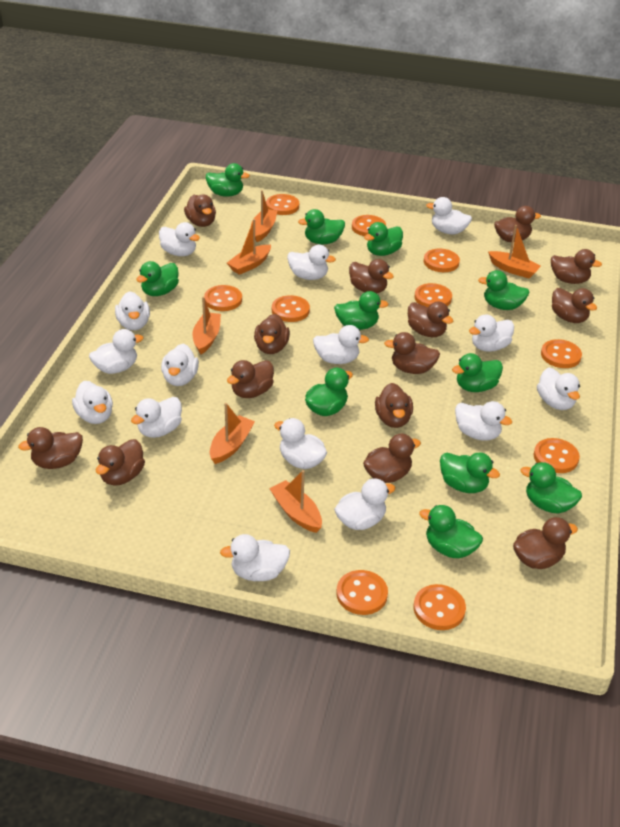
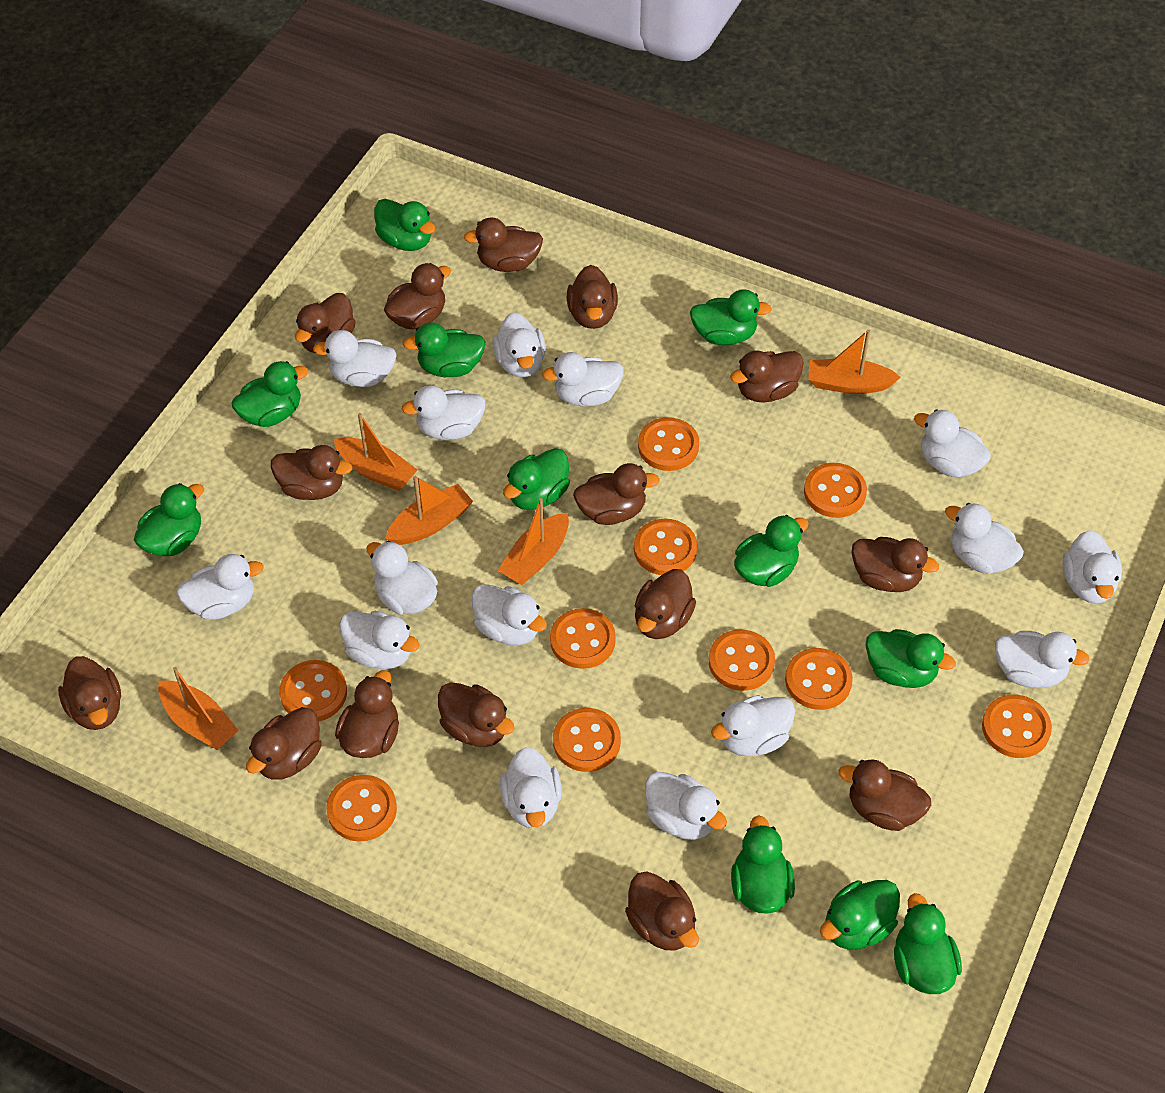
brown duck: [18,427,83,469] [96,439,145,486] [184,194,216,227] [227,360,274,398] [254,314,290,354] [349,259,394,294] [363,434,421,483] [375,383,413,428] [384,332,440,374] [408,302,453,337] [494,206,541,242] [513,517,578,569] [551,249,602,284] [552,288,597,323] = 14 -> [58,656,121,730] [246,707,322,780] [271,445,352,500] [295,293,356,353] [335,670,399,758] [384,263,451,330] [438,682,515,747] [464,218,543,272] [567,265,618,329] [573,463,660,525] [625,872,699,950] [635,569,696,639] [730,350,804,403] [839,759,931,831] [851,537,939,592] = 15
orange boat: [193,297,221,354] [210,403,255,464] [227,219,271,275] [251,190,277,242] [269,470,322,533] [488,225,541,278] = 6 -> [158,667,239,750] [333,413,418,491] [385,476,473,545] [498,498,569,585] [808,329,901,394] = 5

